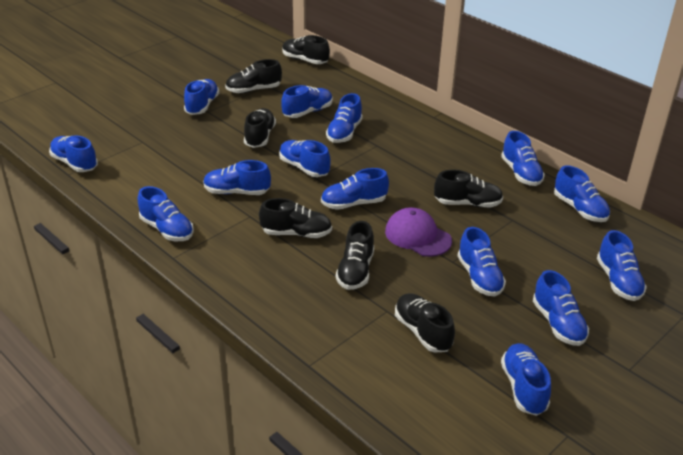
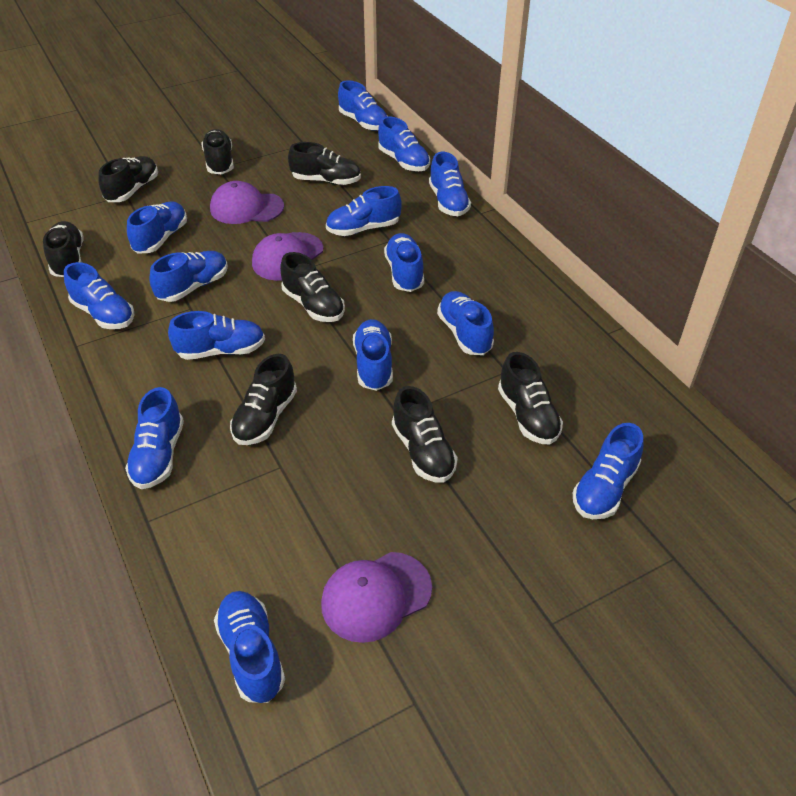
black shoe: [225,59,282,93] [244,108,276,148] [259,198,332,238] [282,35,330,64] [336,221,374,290] [395,293,455,353] [434,170,503,208] = 7 -> [43,221,83,277] [98,156,158,202] [202,129,234,174] [230,354,297,445] [280,252,345,322] [288,142,361,185] [392,386,458,482] [498,352,563,444] = 8
purple cap: [385,207,452,257] = 1 -> [210,181,284,224] [252,232,323,281] [321,552,432,643] = 3

